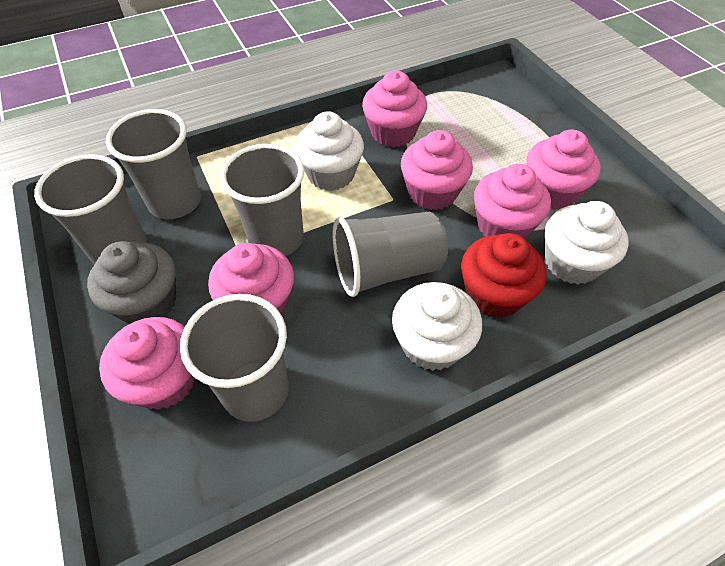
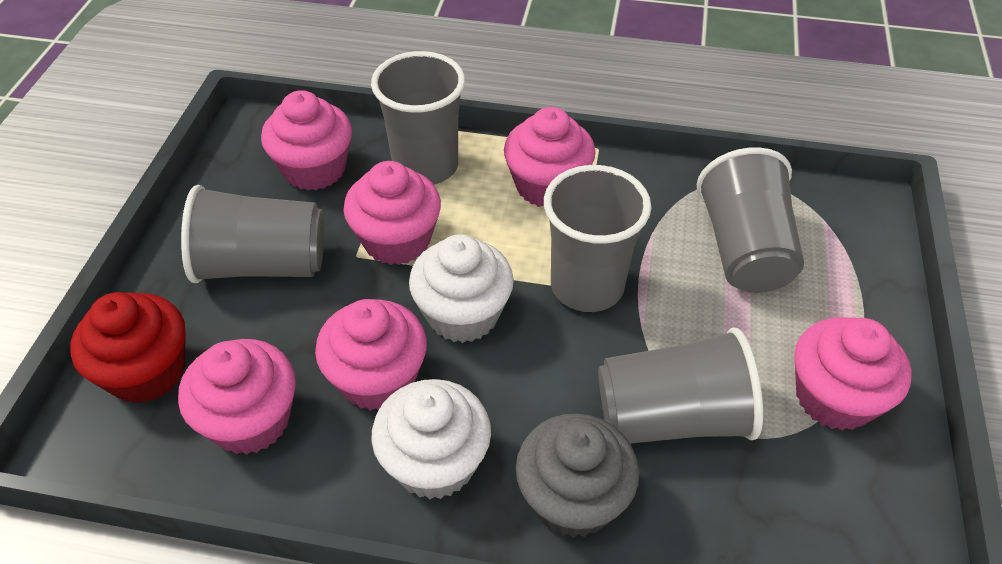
white cupcake: [294,111,364,191] [392,282,482,371] [545,201,629,285] = 3 -> [371,379,491,499] [409,234,514,343] = 2

